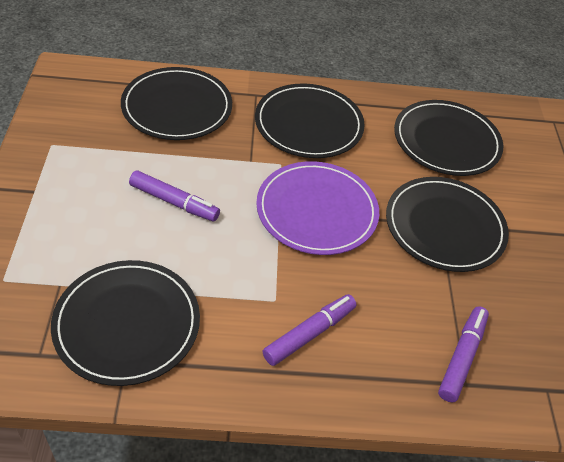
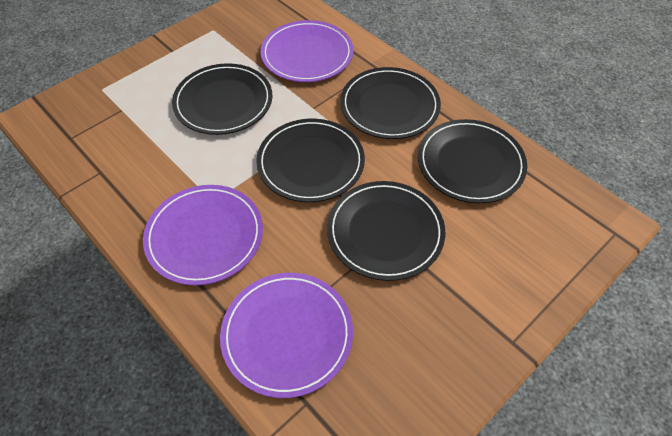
purple marker: [129,170,220,222] [263,294,356,366] [438,306,489,402] = 3 -> none = 0
purple plate: [256,161,379,255] = 1 -> [143,185,263,285] [220,273,353,398] [261,20,353,82] = 3

